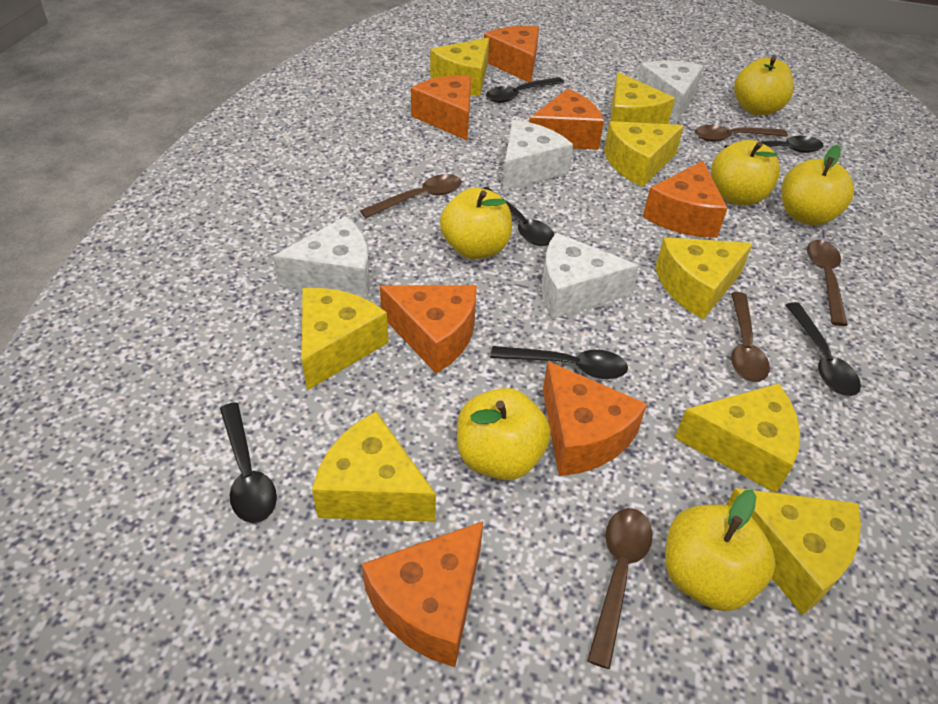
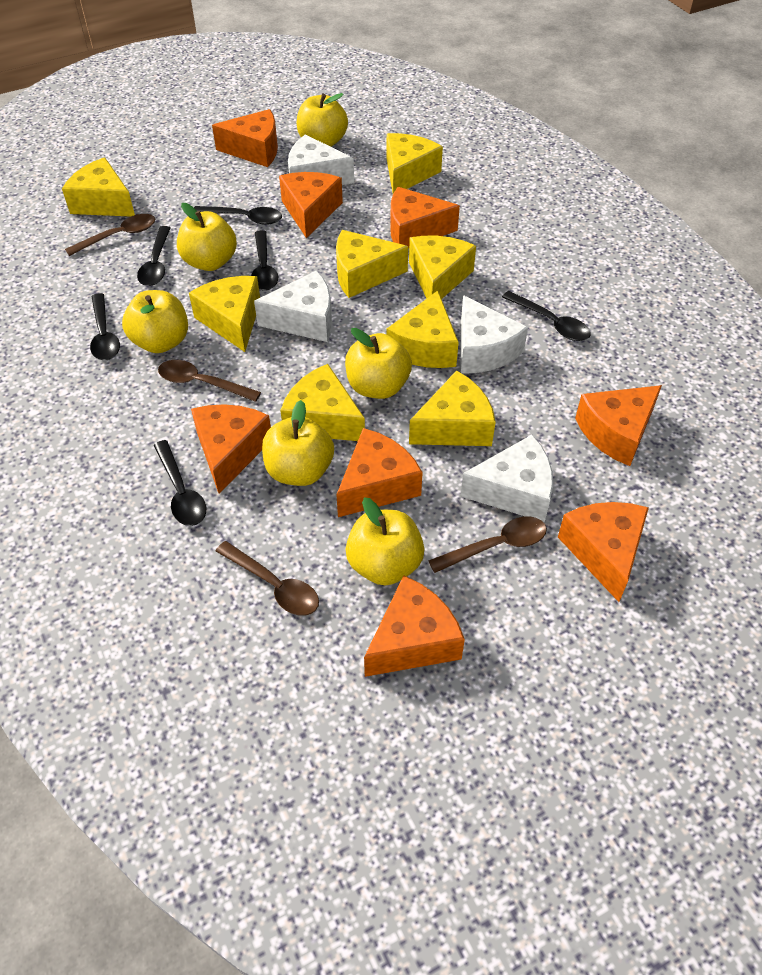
brown spoon: [360,174,462,218] [587,508,653,669] [695,125,788,142] [731,292,770,382] [807,240,848,326] = 5 -> [65,214,155,256] [158,360,261,402] [216,541,319,616] [428,516,547,573] = 4
orange cheese: [362,521,483,667] [380,285,477,373] [411,75,471,140] [484,26,539,82] [529,89,604,150] [543,361,647,476] [643,161,727,238] = 7 -> [191,404,271,494] [212,109,278,167] [279,172,343,238] [336,428,423,517] [364,575,465,677] [390,187,460,248] [558,502,649,602] [575,385,662,466] = 8

